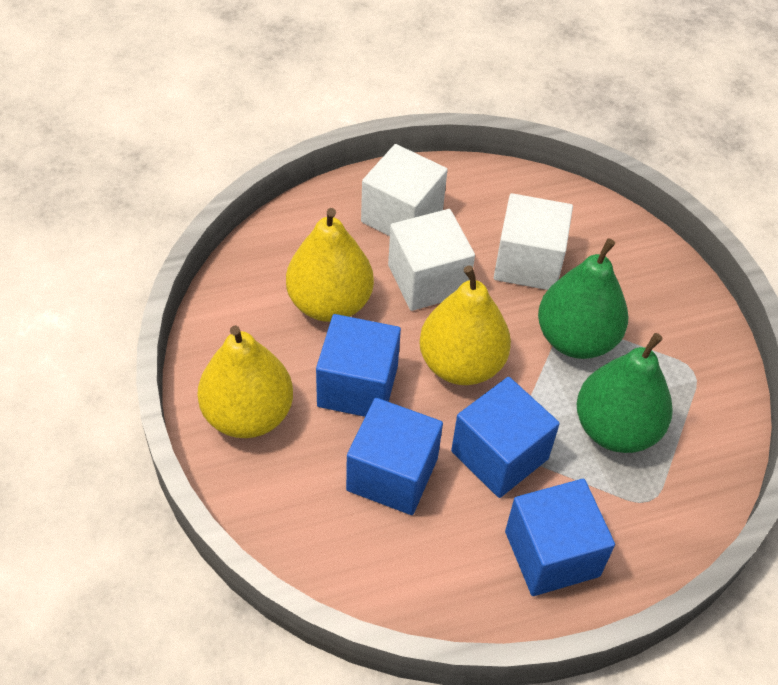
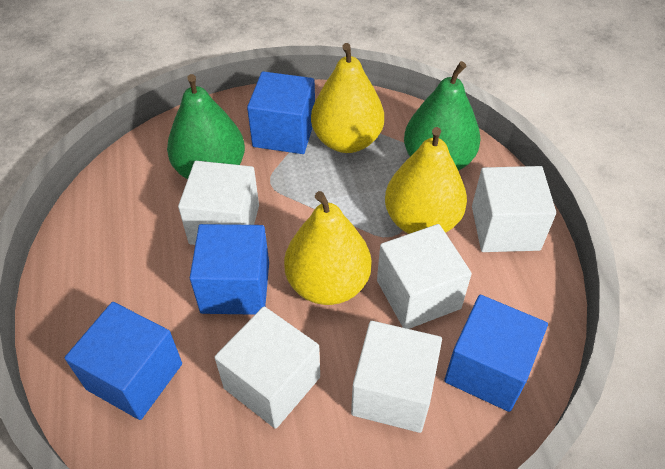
white cube: [361,144,447,236] [388,209,475,311] [494,193,573,290] = 3 -> [178,161,259,245] [214,306,320,429] [351,321,442,433] [377,224,472,329] [472,166,556,252] = 5

